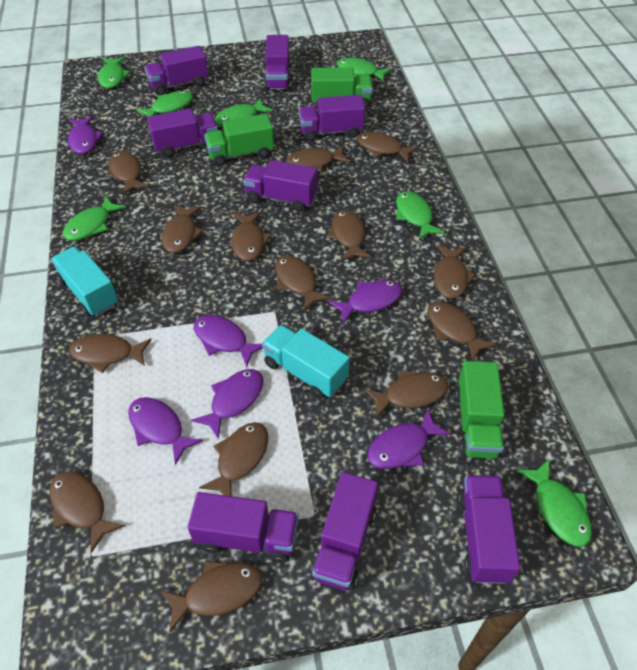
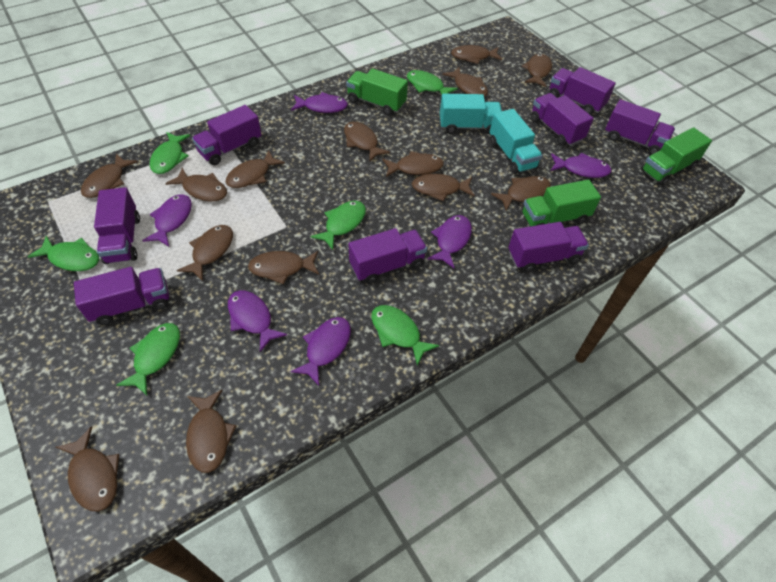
green fish: [63,196,126,241] [98,57,131,88] [136,91,193,117] [215,99,273,126] [337,57,392,81] [396,191,445,240] [517,458,592,547] = 7 -> [28,236,99,271] [117,323,180,395] [150,132,190,174] [311,201,366,250] [371,305,439,365] [407,70,458,94] = 6

